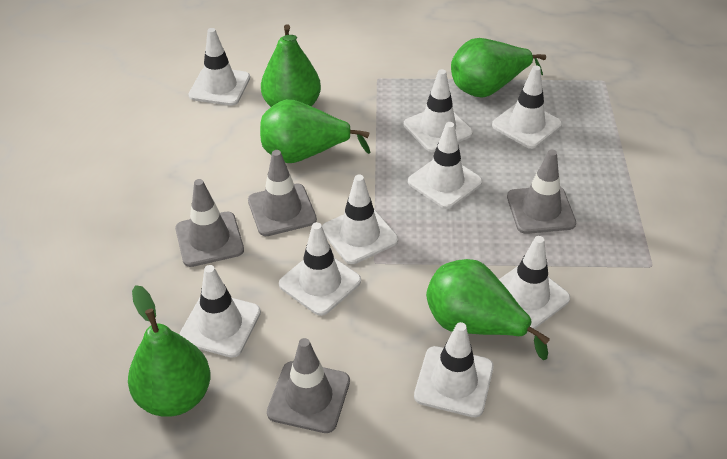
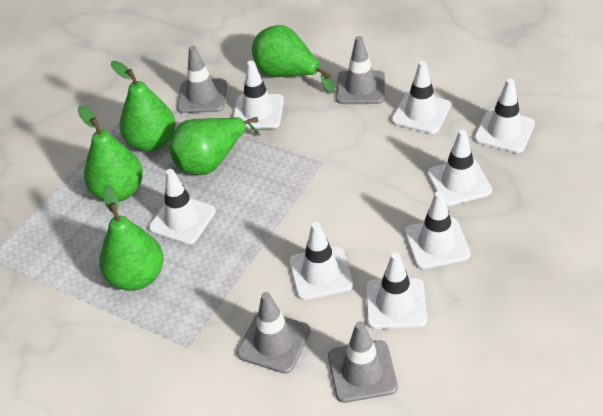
white traffic cone: [179,265,261,358] [189,28,250,106] [279,222,361,316] [322,174,398,264] [404,69,473,152] [408,122,482,209] [414,322,494,417] [492,65,562,149] [499,236,570,329] = 9 -> [149,169,216,245] [233,61,284,129] [289,222,353,300] [366,252,427,329] [392,61,451,134] [404,191,471,269] [427,129,492,206] [474,78,535,153] = 8

